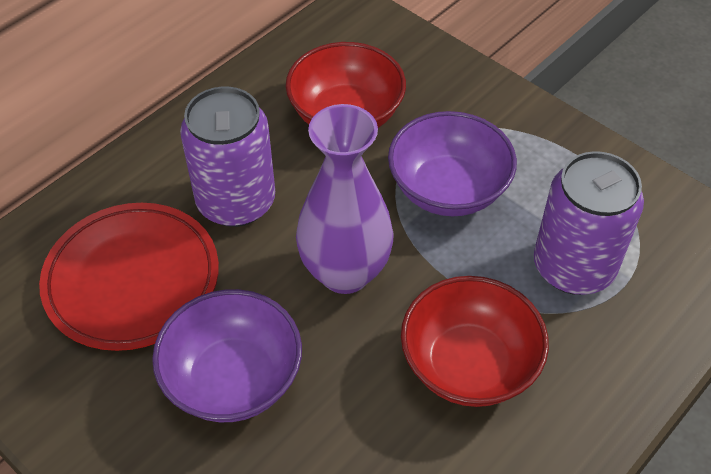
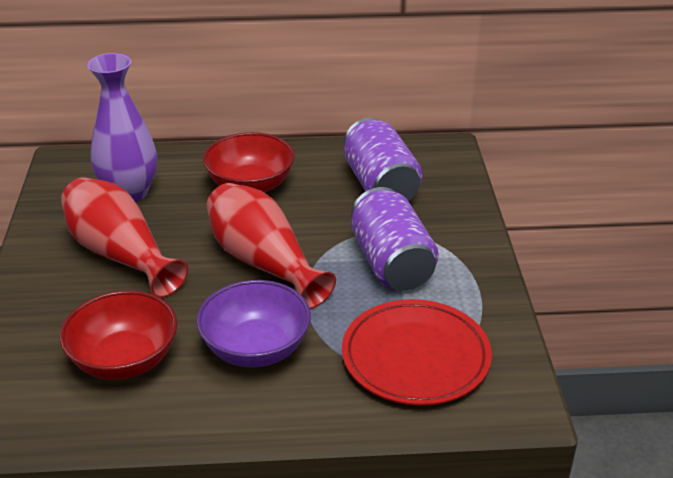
purple bowl: [152,289,302,422] [388,111,517,216] = 2 -> [196,280,311,367] = 1
red vase: none = 0 -> [61,178,188,298] [207,183,336,309] = 2

